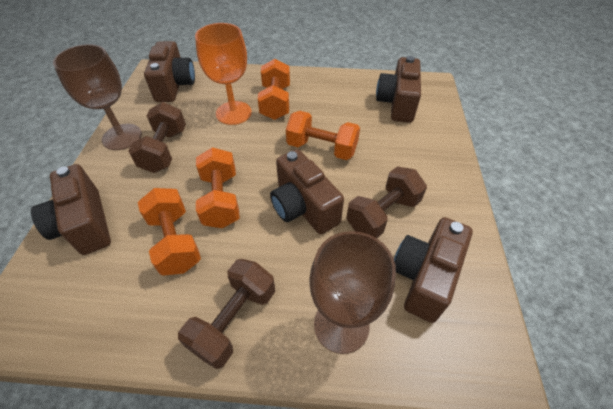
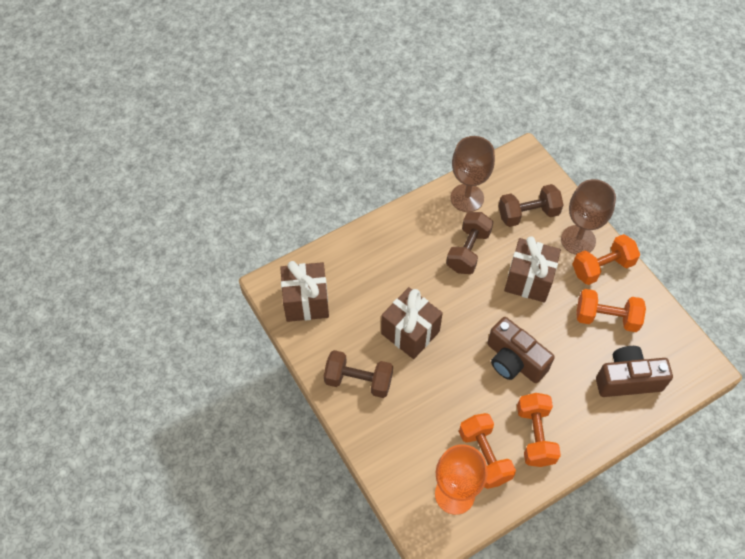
brown camera: [31,164,111,255] [144,41,195,102] [270,149,344,234] [376,56,421,123] [394,217,473,323] = 5 -> [487,317,555,383] [596,346,673,397] = 2
brown gift: none = 0 -> [280,261,329,322] [381,287,443,359] [504,236,561,303] = 3

